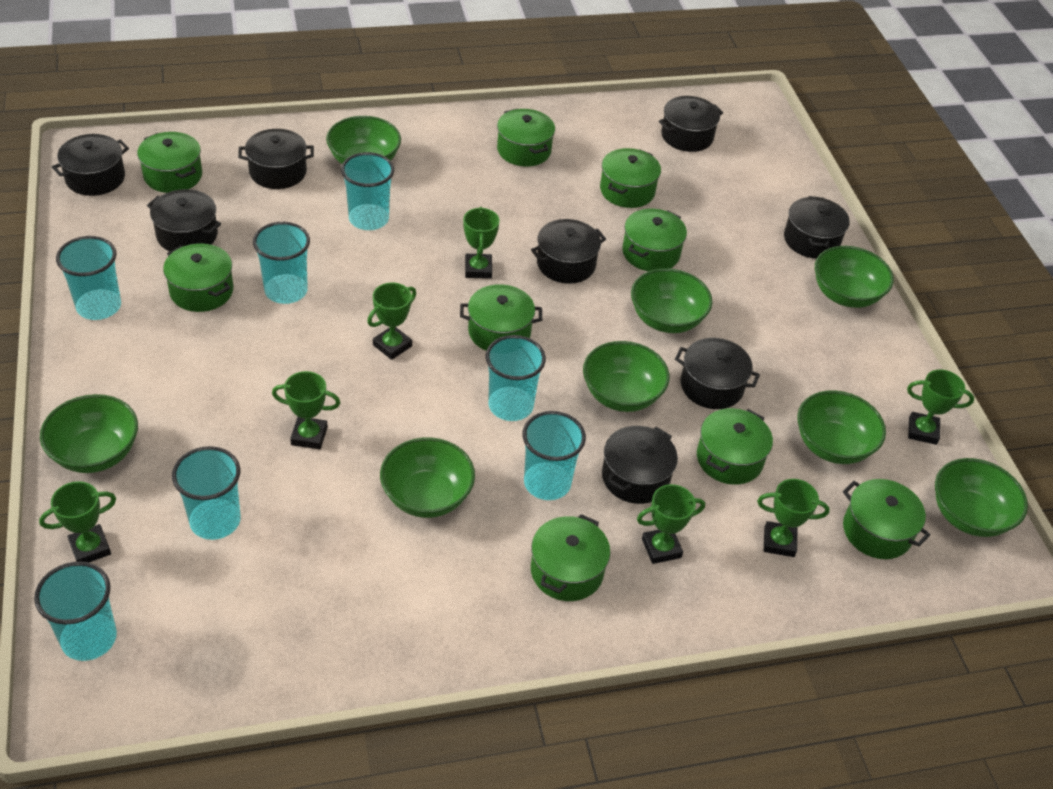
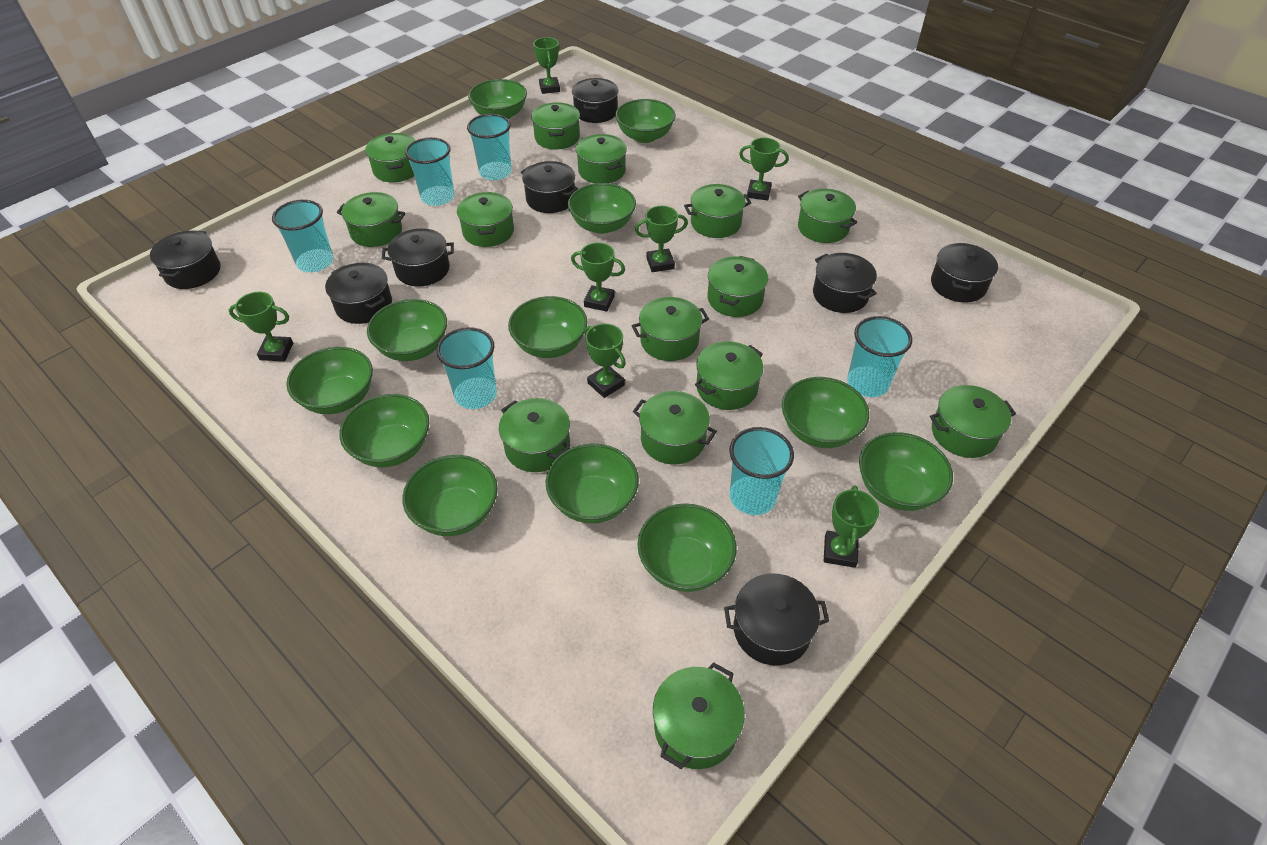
green bowl: [40,394,138,473] [326,116,401,164] [380,437,475,518] [583,341,669,412] [631,268,713,333] [797,390,886,464] [815,246,894,308] [935,458,1028,537] = 8 -> [286,347,373,414] [339,394,429,467] [367,299,447,361] [402,455,498,536] [468,79,527,120] [508,296,587,358] [546,443,639,524] [568,183,636,234] [615,99,676,143] [637,503,737,592] [782,377,869,448] [859,432,953,511] = 12
green pot: [137,132,202,193] [163,244,233,312] [460,284,542,351] [497,109,555,167] [531,514,610,601] [600,148,661,208] [622,209,687,271] [697,408,773,485] [843,479,930,559] = 9 -> [337,192,405,247] [365,133,416,182] [457,192,514,247] [499,398,570,472] [531,102,580,149] [576,134,627,183] [632,297,709,361] [633,391,717,464] [653,662,745,769] [684,184,751,238] [695,341,763,410] [707,256,768,317] [798,189,857,243] [930,385,1016,458] = 14
turquoise cup: [34,562,117,661] [56,236,121,320] [172,446,241,540] [253,222,310,304] [341,152,394,230] [486,335,546,421] [522,411,586,500] = 7 -> [272,199,333,272] [405,137,455,206] [436,327,497,409] [467,114,512,180] [729,427,794,515] [847,316,912,397] = 6

